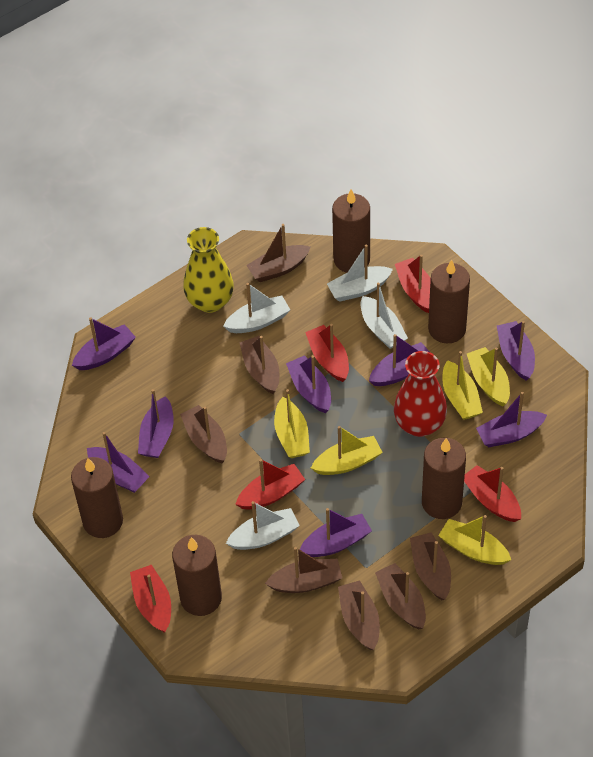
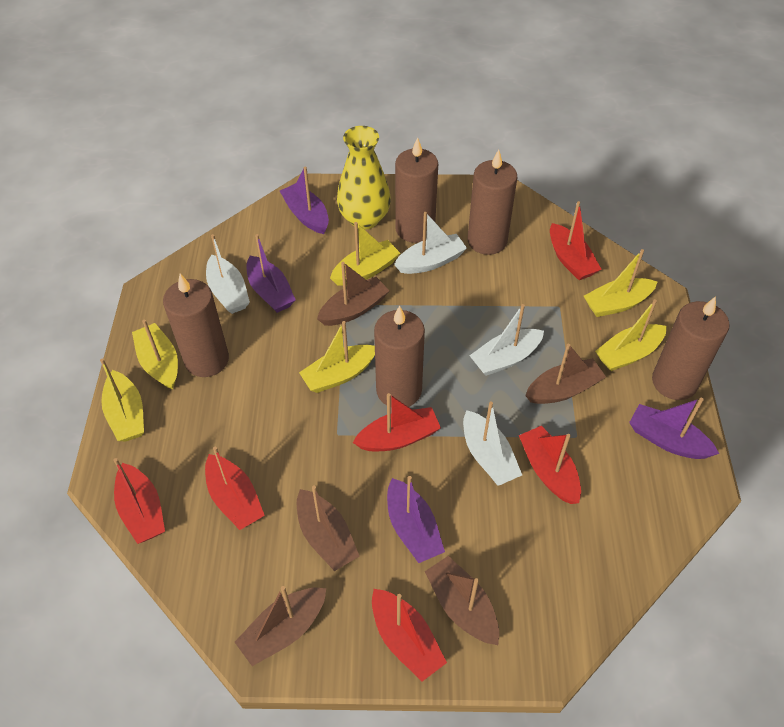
brown boat: [180,405,227,464] [239,336,279,394] [246,224,310,282] [265,547,342,593] [338,580,380,650] [375,563,426,629] [410,532,451,600] = 7 -> [235,586,326,666] [297,485,359,571] [317,262,389,326] [425,556,499,645] [525,344,606,404] = 5
purple boat: [72,317,136,370] [87,432,150,493] [138,389,174,458] [286,355,331,413] [300,508,372,557] [369,334,429,386] [476,392,547,447] [497,321,535,381] = 8 -> [246,234,296,313] [280,167,329,234] [387,476,445,563] [629,398,719,459] = 4
red boat: [130,565,171,633] [235,459,305,509] [305,324,349,382] [395,255,431,313] [464,465,521,522] = 5 -> [113,458,165,544] [205,446,265,530] [353,393,441,451] [372,589,447,681] [519,426,581,504] [550,201,602,280] = 6
red vase: [394,351,447,437] = 1 -> none = 0
yellow boat: [274,389,310,458] [311,426,383,475] [438,515,511,565] [443,351,483,420] [467,347,510,407] = 5 -> [100,358,144,441] [132,320,178,389] [299,321,375,393] [330,222,400,286] [584,249,658,317] [595,299,667,371] = 6

